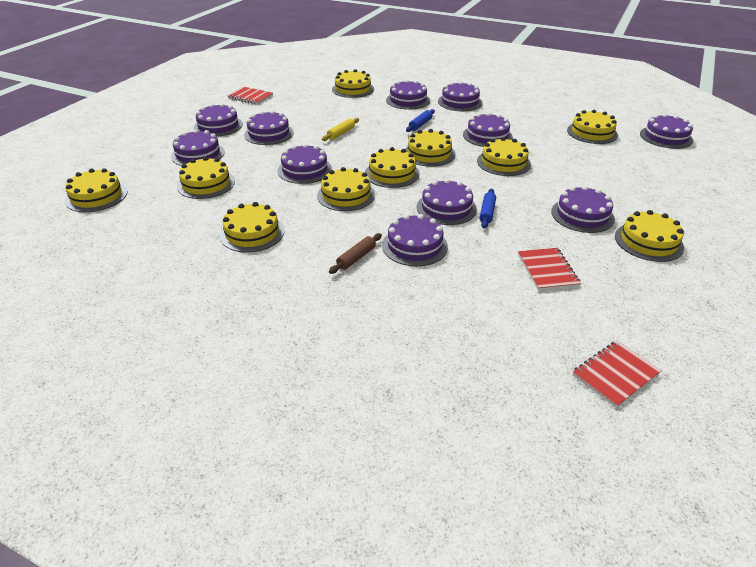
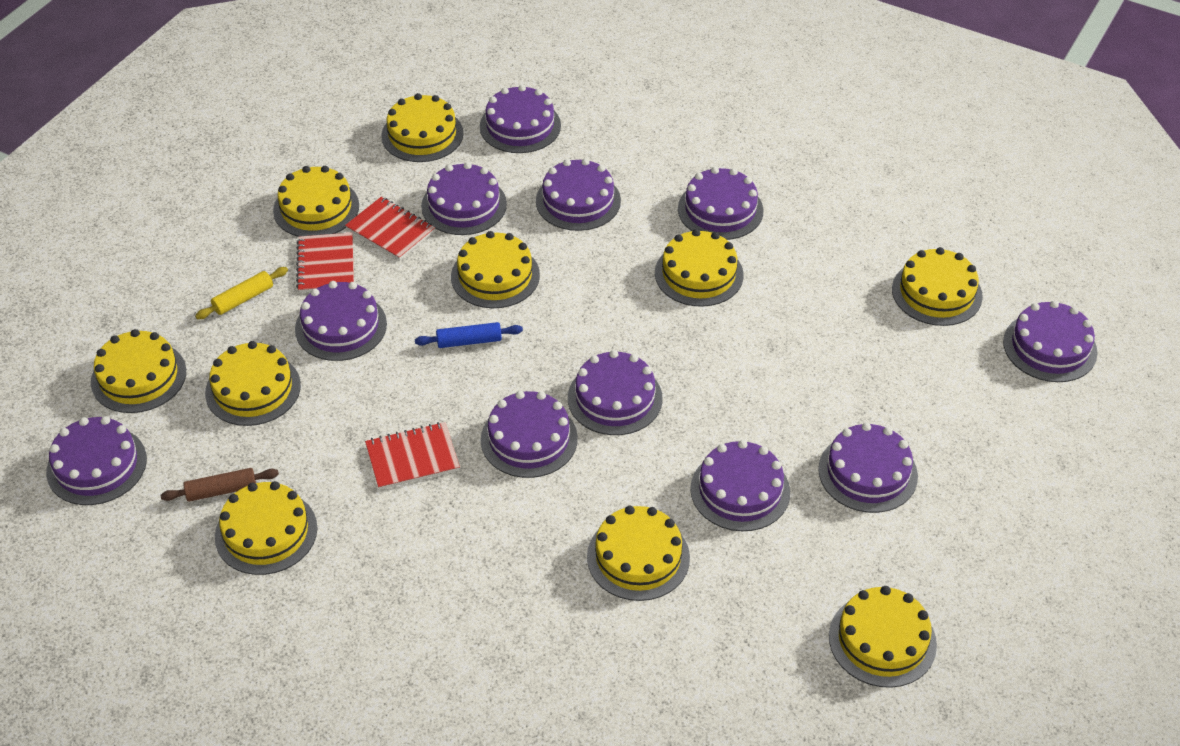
blue rolling pin: [406,109,435,132] [479,189,496,228] = 2 -> [415,322,523,348] = 1

